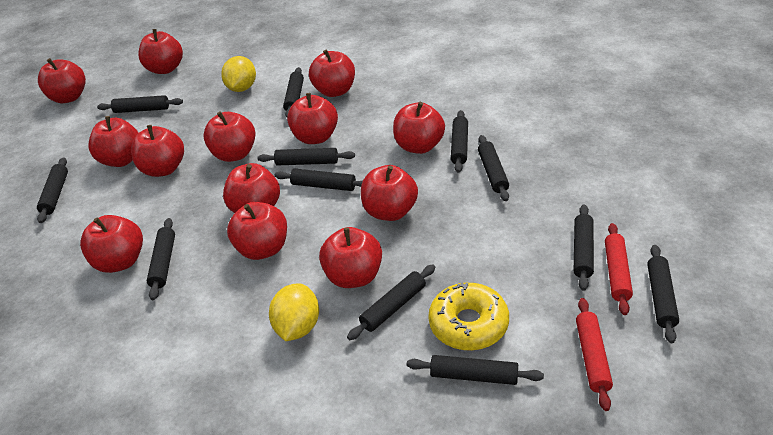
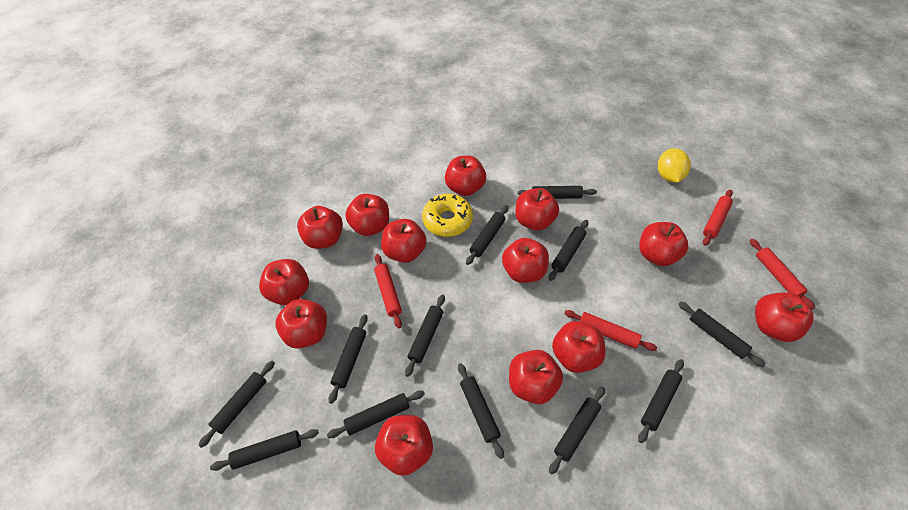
red rolling pin: [576,298,613,411] [605,223,633,315] = 2 -> [374,254,402,329] [564,310,657,351] [703,190,733,246] [750,239,815,309] = 4
yellow lemon: [221,56,256,92] [269,283,319,341] = 2 -> [658,148,691,183] = 1

